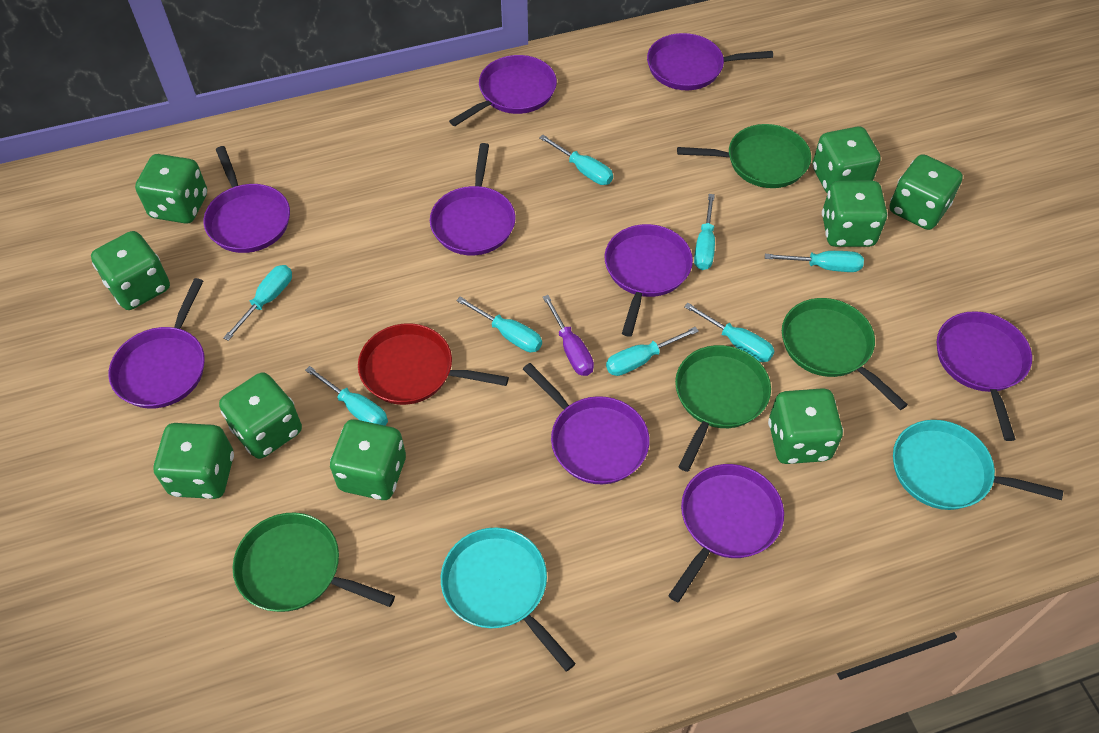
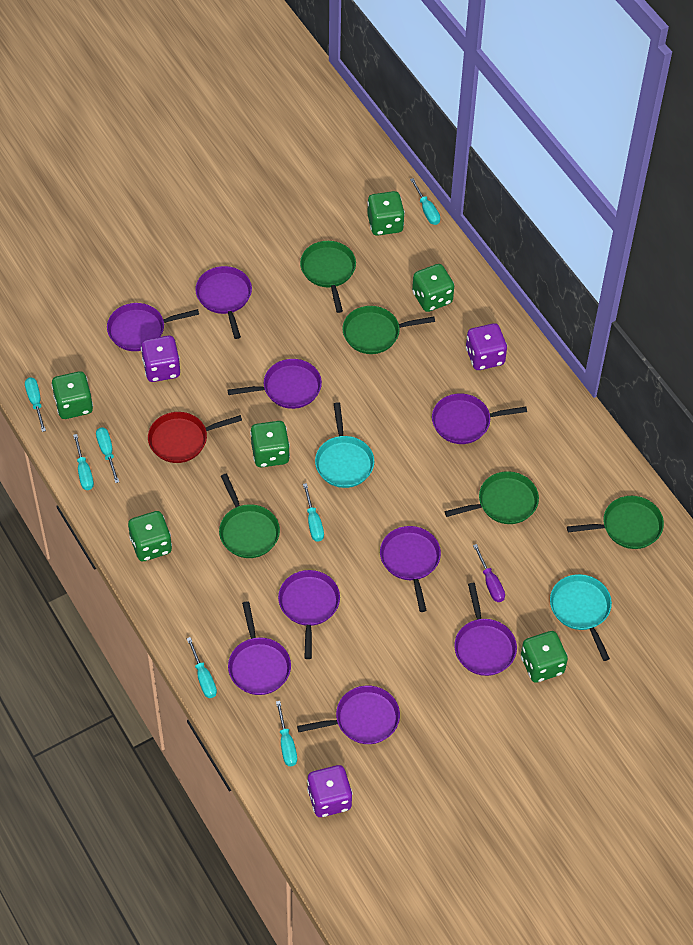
green dice: [91,231,170,310] [135,154,207,224] [154,423,234,499] [219,372,302,459] [330,419,406,500] [768,388,843,464] [812,127,881,194] [822,181,888,247] [890,154,963,230] = 9 -> [51,371,93,419] [128,511,172,561] [250,421,290,467] [367,191,405,236] [412,264,454,312] [521,631,568,683] = 6
green pan: [232,512,395,612] [675,345,771,472] [677,124,811,188] [782,298,908,410] = 4 -> [219,474,280,558] [300,241,356,313] [342,306,435,354] [445,471,539,524] [567,496,664,549] = 5
purple dice: none = 0 -> [141,335,180,382] [307,765,353,817] [466,323,507,370] = 3
turquoise screwdriver: [223,265,292,341] [305,366,388,426] [456,296,542,352] [539,135,613,185] [606,327,699,376] [684,303,775,362] [694,194,715,270] [765,251,864,272] = 8 -> [25,377,46,432] [73,434,94,490] [96,428,119,483] [187,637,217,698] [276,701,297,766] [303,483,324,542] [410,178,440,225] = 7

